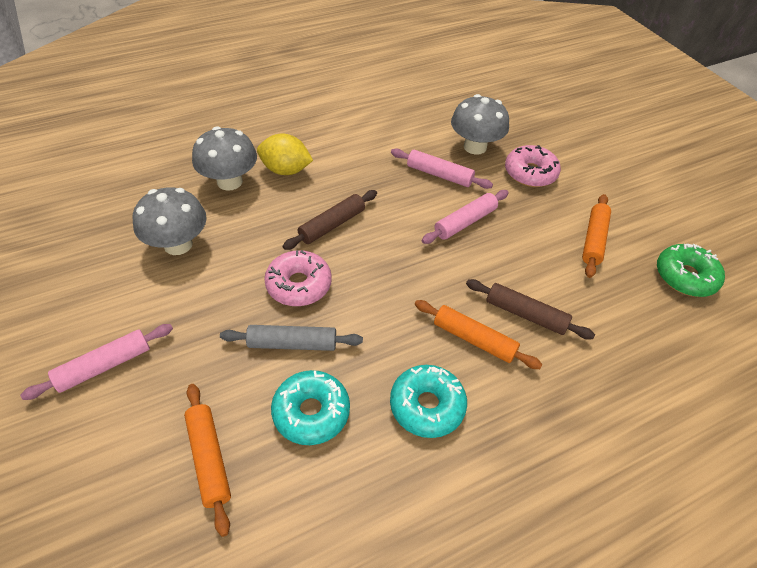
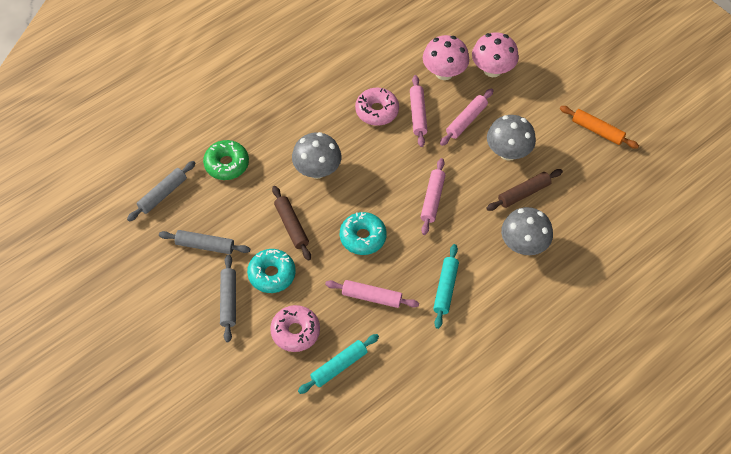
grey rolling pin: [220,325,363,351] = 1 -> [127,161,196,222] [159,230,250,254] [220,254,236,342] = 3
orange rolling pin: [184,384,231,537] [415,300,542,369] [582,194,611,278] = 3 -> [560,106,639,149] = 1
pink mushroom: none = 0 -> [423,35,469,80] [472,32,519,77] = 2
pink rolling pin: [20,324,173,400] [391,148,493,189] [422,190,509,244] = 3 -> [325,280,419,308] [410,75,427,147] [421,158,445,235] [440,88,494,146] = 4
turquoise rolling pin: none = 0 -> [298,334,379,394] [433,244,459,329] = 2
yellow lemon: [257,133,313,175] = 1 -> none = 0

